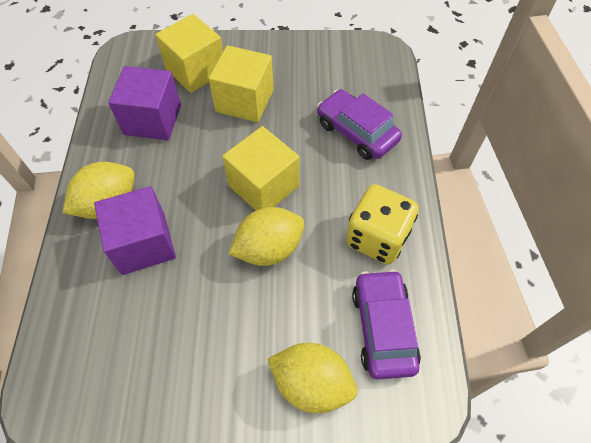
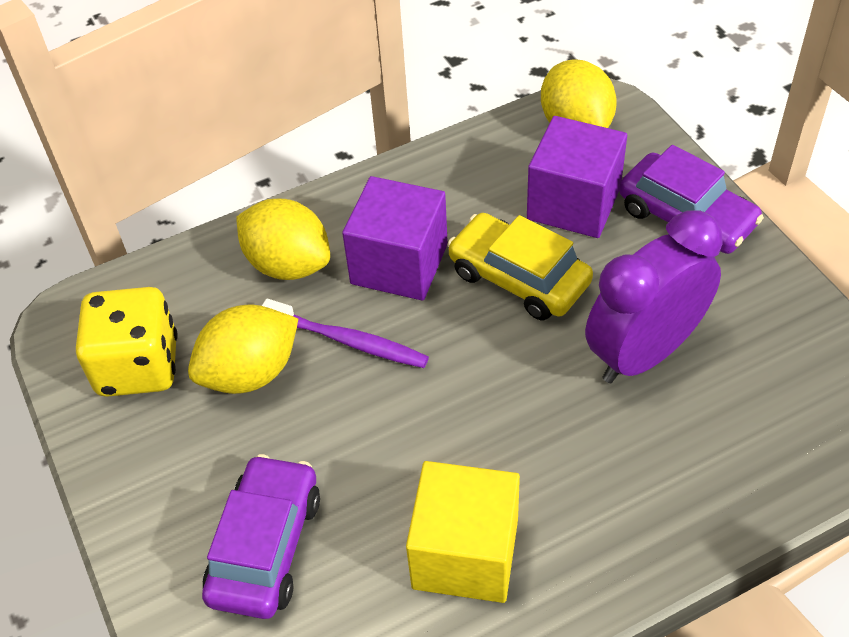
purple clock: none = 0 -> [585,210,722,383] = 1
purple toothbrush: none = 0 -> [262,299,429,368] = 1
yellow car: none = 0 -> [447,213,593,321] = 1
yellow cube: [155,14,223,93] [209,45,274,122] [222,126,299,210] = 3 -> [406,461,520,603] = 1

